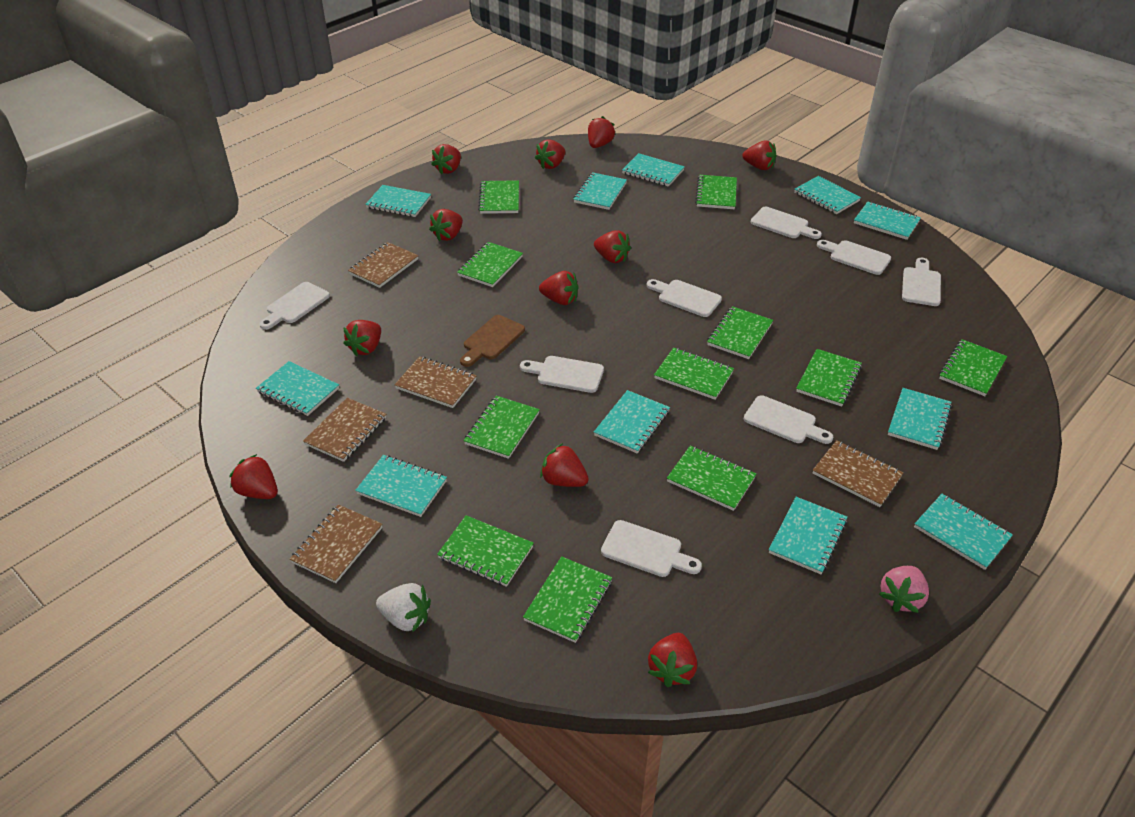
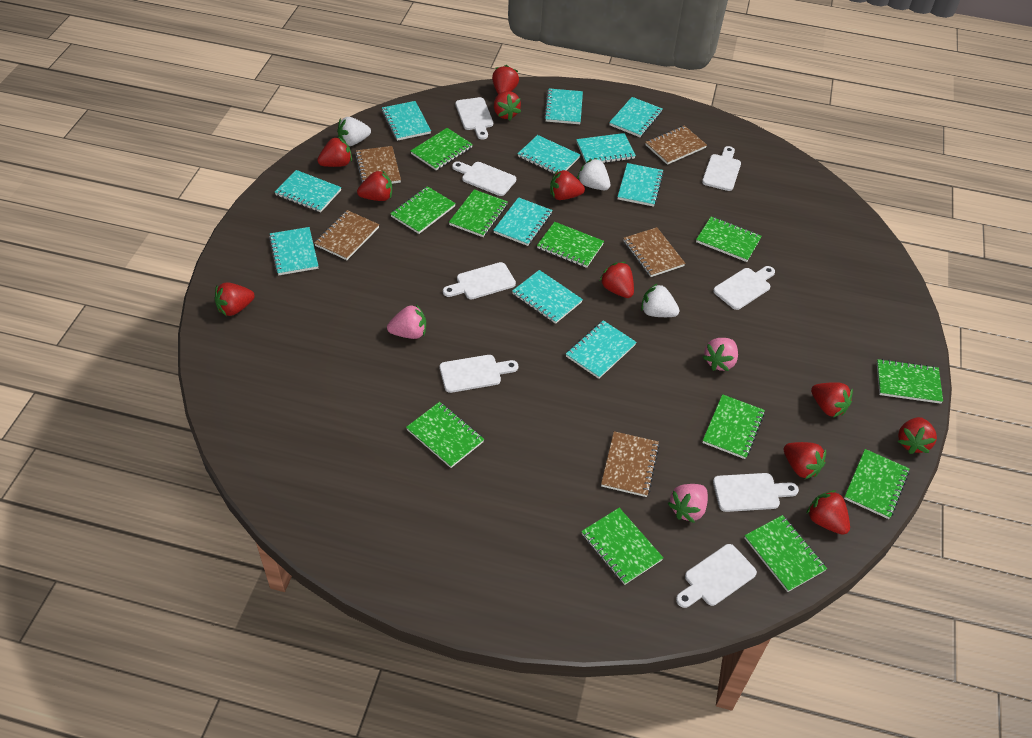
brown cutting board: [460,315,525,367] = 1 -> none = 0
pink strawberry: [879,566,929,613] = 1 -> [387,305,426,339] [668,484,708,523] [703,338,738,371] = 3
white strawberry: [376,583,431,632] = 1 -> [337,117,371,146] [577,158,610,190] [641,283,680,317] = 3

